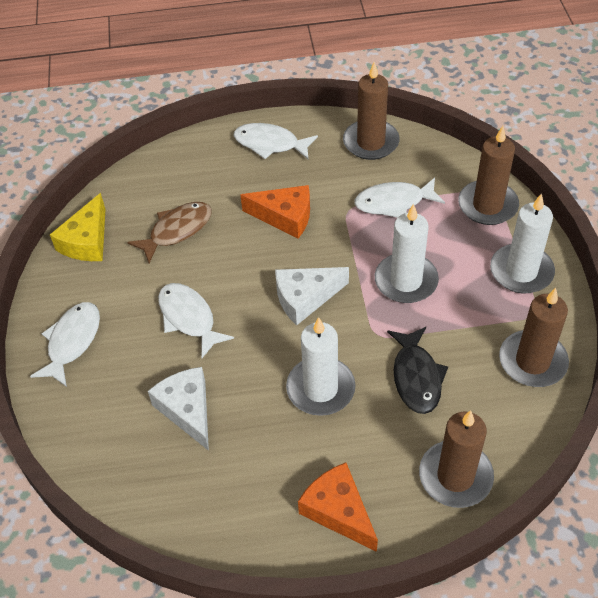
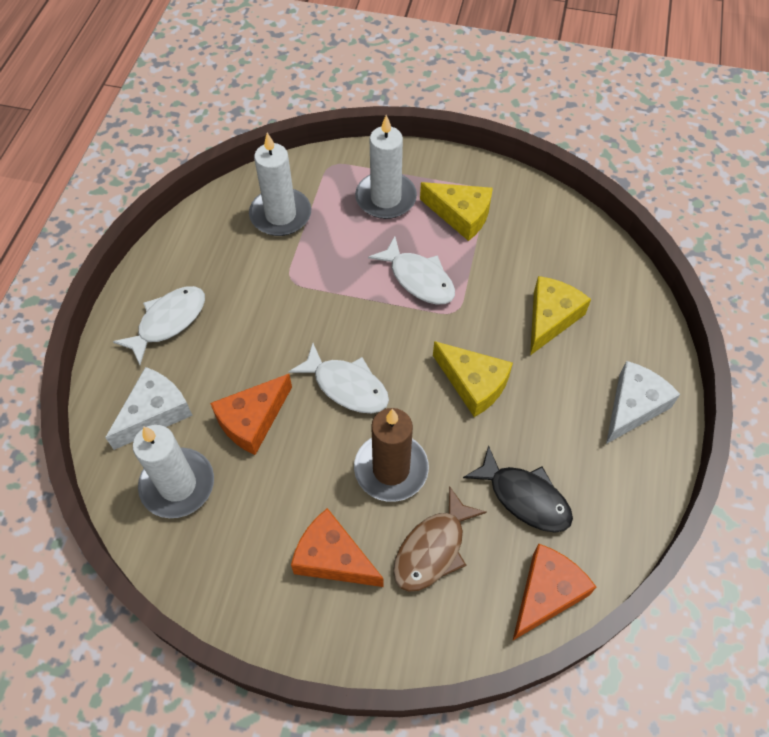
brown candle: [343,62,400,160] [419,410,494,508] [458,126,519,225] [499,288,569,387] = 4 -> [354,408,429,502] = 1
orange cheese: [240,185,310,239] [298,462,378,552] = 2 -> [210,374,292,455] [291,508,384,587] [512,544,596,641] = 3
white fish: [30,302,100,387] [158,283,234,358] [234,123,318,159] [354,177,445,218] = 4 -> [113,286,205,365] [289,343,389,413] [368,236,455,305] = 3
yellow cheese: [50,193,106,261] = 1 -> [420,182,493,241] [433,341,513,417] [530,276,591,355] = 3

